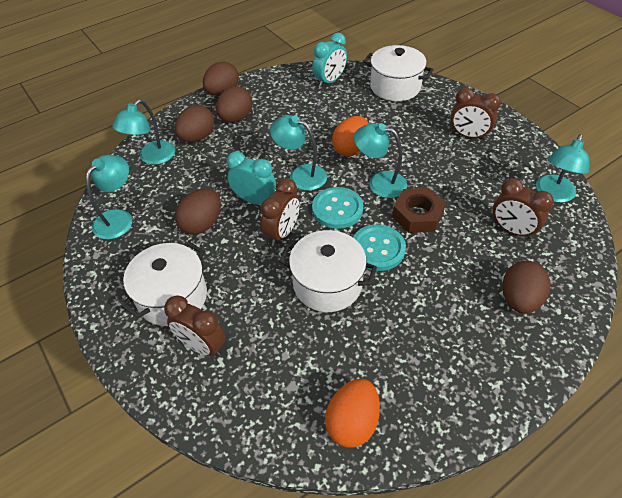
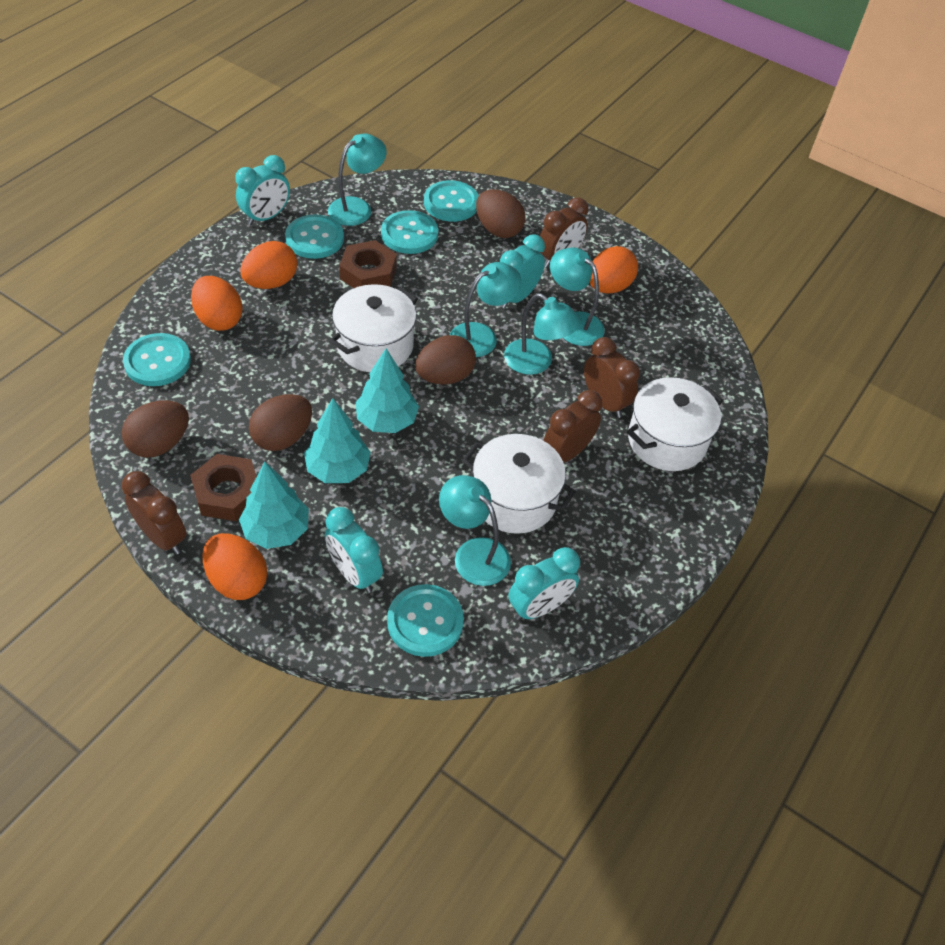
brown egg: [175,105,215,142] [175,189,221,234] [203,61,239,96] [216,86,252,122] [502,261,551,314] = 5 -> [122,400,189,458] [249,394,312,451] [415,335,476,385] [476,189,525,238] = 4
brown nut: [392,188,446,233] = 1 -> [190,454,257,521] [339,240,397,288] = 2
orange egg: [325,379,380,448] [332,116,369,157] = 2 -> [191,276,243,331] [202,533,268,600] [240,241,297,289] [590,246,638,294] = 4
turquoise button: [312,187,363,229] [353,224,406,271] = 2 -> [123,333,191,386] [285,214,344,259] [381,210,438,254] [387,584,464,657] [424,180,479,222] = 5
turquoise clock: [227,151,276,204] [312,33,347,88] = 2 -> [235,155,290,225] [325,507,383,593] [500,234,545,308] [508,547,580,620] = 4
turquoise tree: none = 0 -> [239,462,309,549] [304,398,371,483] [356,348,419,433] = 3

